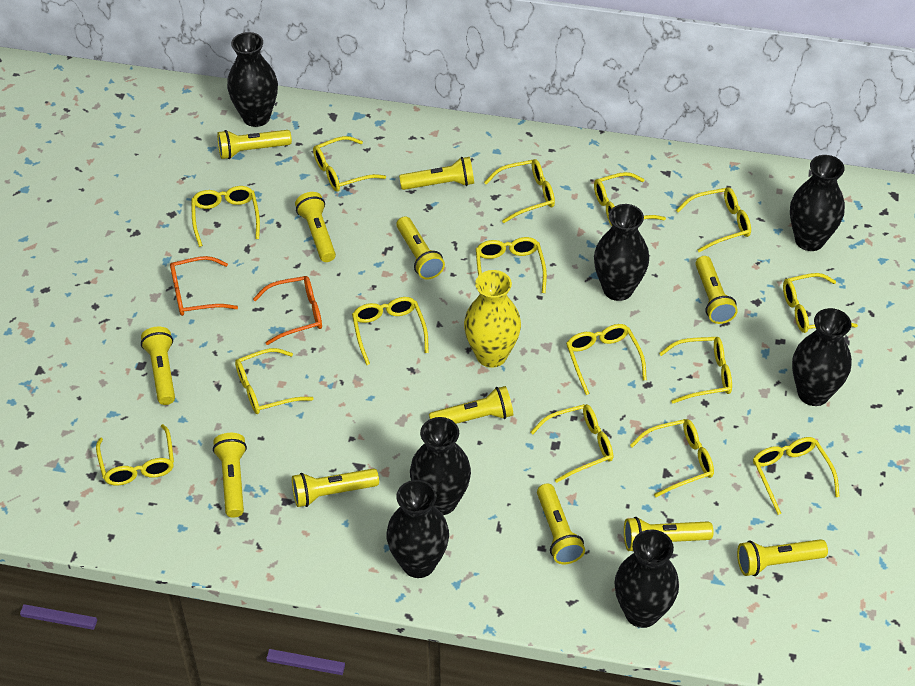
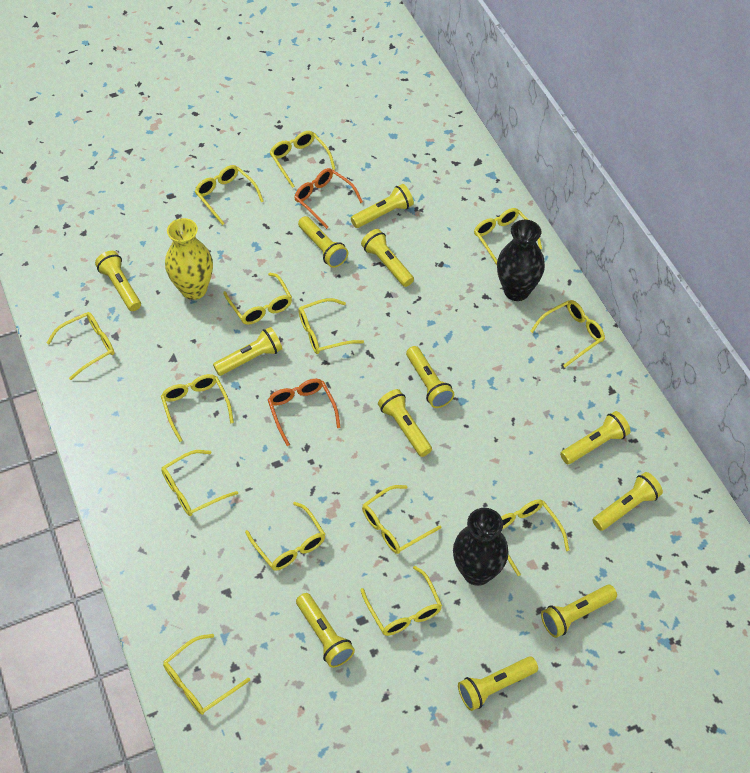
black vase: [227,32,278,127] [386,480,449,578] [410,417,471,515] [594,204,649,301] [615,529,679,628] [790,155,845,251] [792,308,852,406] = 7 -> [453,508,509,586] [497,220,545,301] = 2
yellow glasses: [96,424,174,485] [191,186,260,247] [235,348,314,414] [313,136,386,191] [352,297,429,365] [476,237,547,293] [484,159,555,223] [531,404,613,483] [566,324,647,395] [594,172,666,226] [630,419,714,497] [659,337,732,404] [676,187,751,252] [753,437,840,515] [783,273,858,333] = 15 -> [47,312,115,380] [161,374,234,442] [161,450,238,516] [163,634,250,715] [195,165,264,225] [223,273,292,325] [245,502,325,571] [270,131,335,188] [298,298,364,354] [360,566,442,636] [362,485,441,554] [474,208,542,265] [501,499,569,576] [530,300,605,367] = 14

